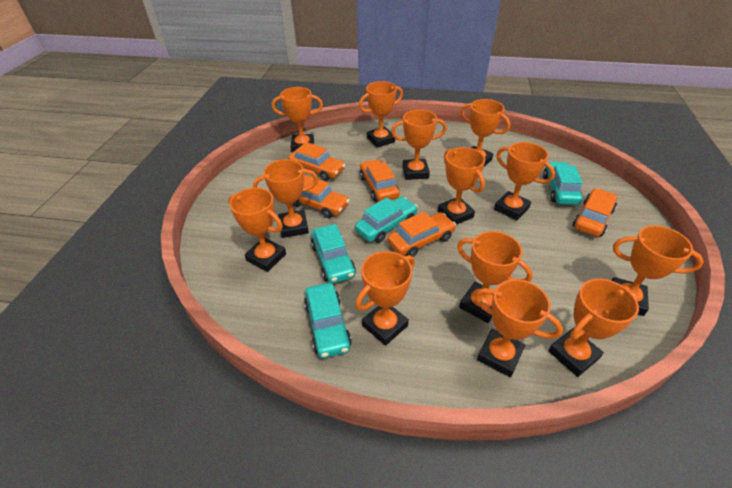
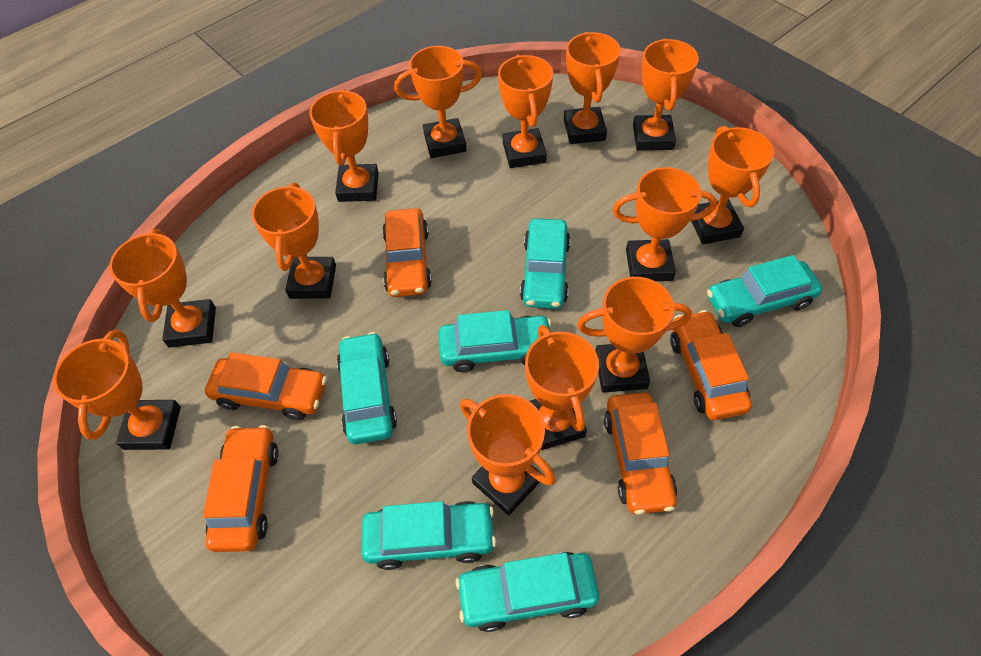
turquoise car: [304,283,352,358] [311,224,356,284] [355,197,418,243] [543,161,583,205] = 4 -> [337,332,397,444] [362,501,496,570] [438,310,551,372] [456,552,599,632] [520,218,571,309] [707,255,822,327] = 6

